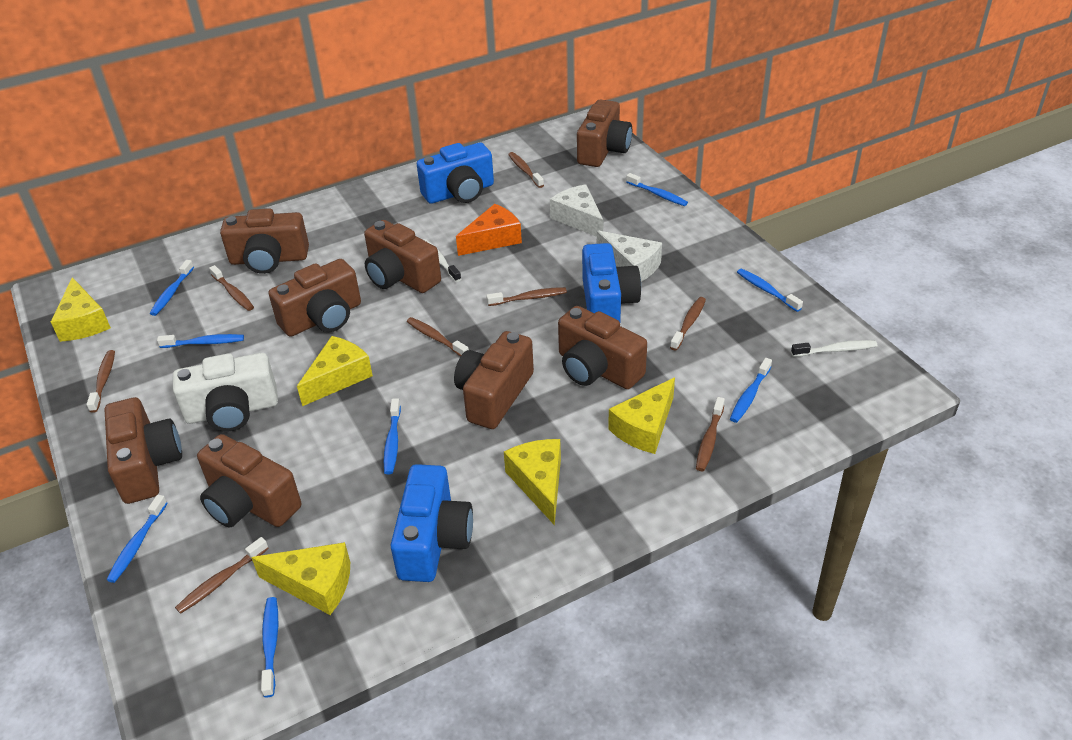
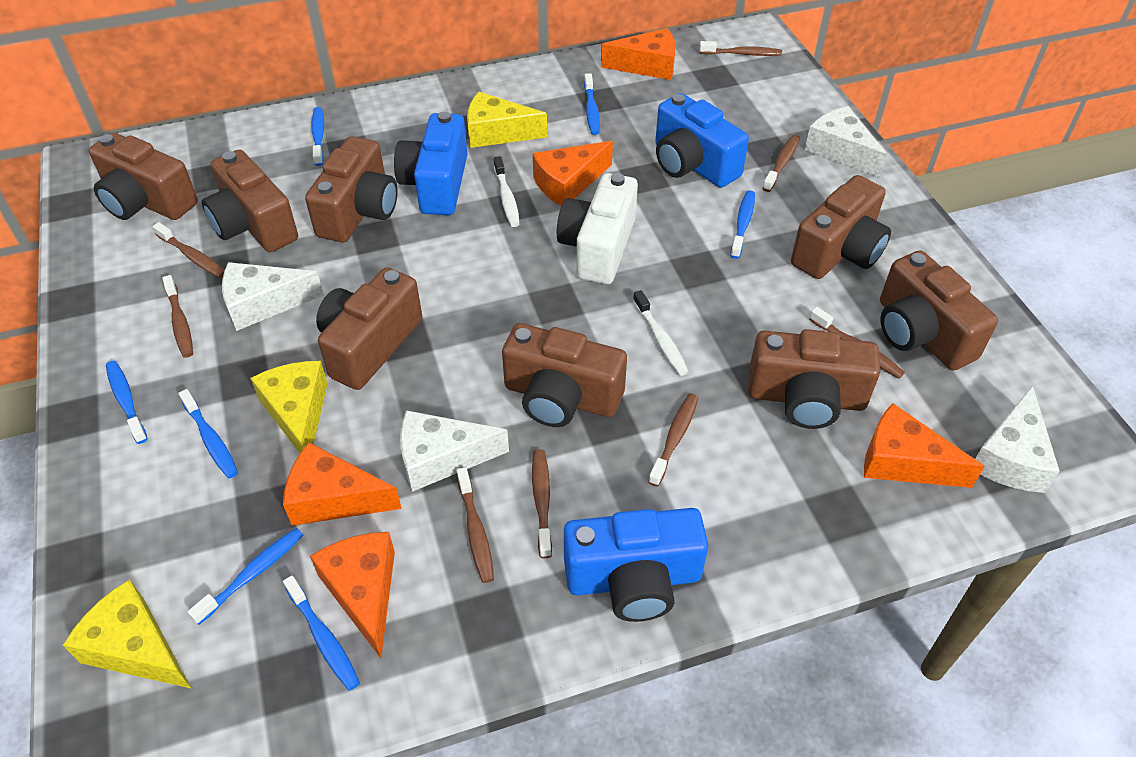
blue toothbrush: [107,495,167,583] [150,260,194,316] [157,334,244,348] [261,597,278,697] [384,398,401,474] [626,173,688,206] [730,358,772,423] [737,269,803,312] = 8 -> [106,361,148,444] [178,389,238,478] [187,528,303,625] [283,575,360,691] [311,107,324,166] [584,73,600,135] [730,190,755,259] = 7
orange cheese: [456,204,522,256] = 1 -> [283,442,402,526] [310,532,395,658] [533,141,613,206] [601,28,676,80] [864,403,985,488] = 5
white cheese: [550,184,603,237] [597,230,662,282] = 2 -> [222,262,324,331] [400,410,509,492] [805,106,887,178] [975,386,1060,493] = 4
yellow cheese: [51,277,111,342] [251,542,350,615] [297,336,373,406] [504,439,561,525] [608,377,675,454] = 5 -> [63,579,192,689] [251,361,328,453] [467,92,547,148] = 3

